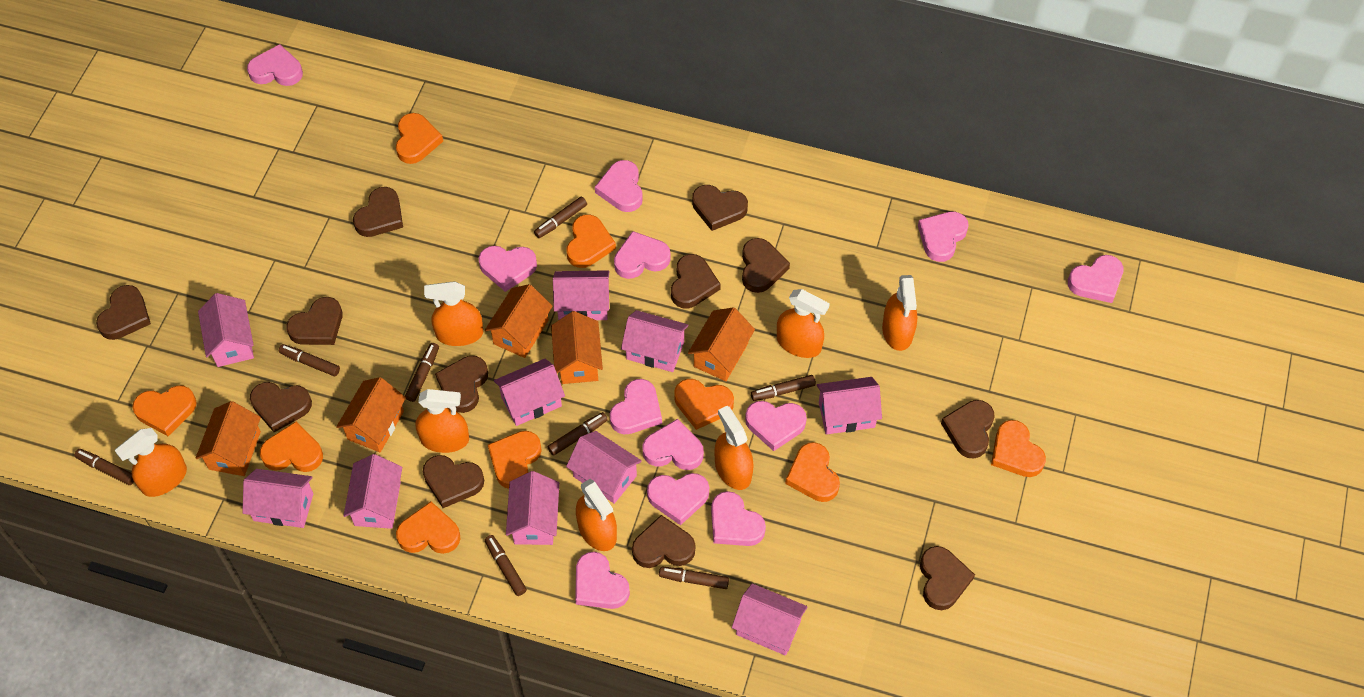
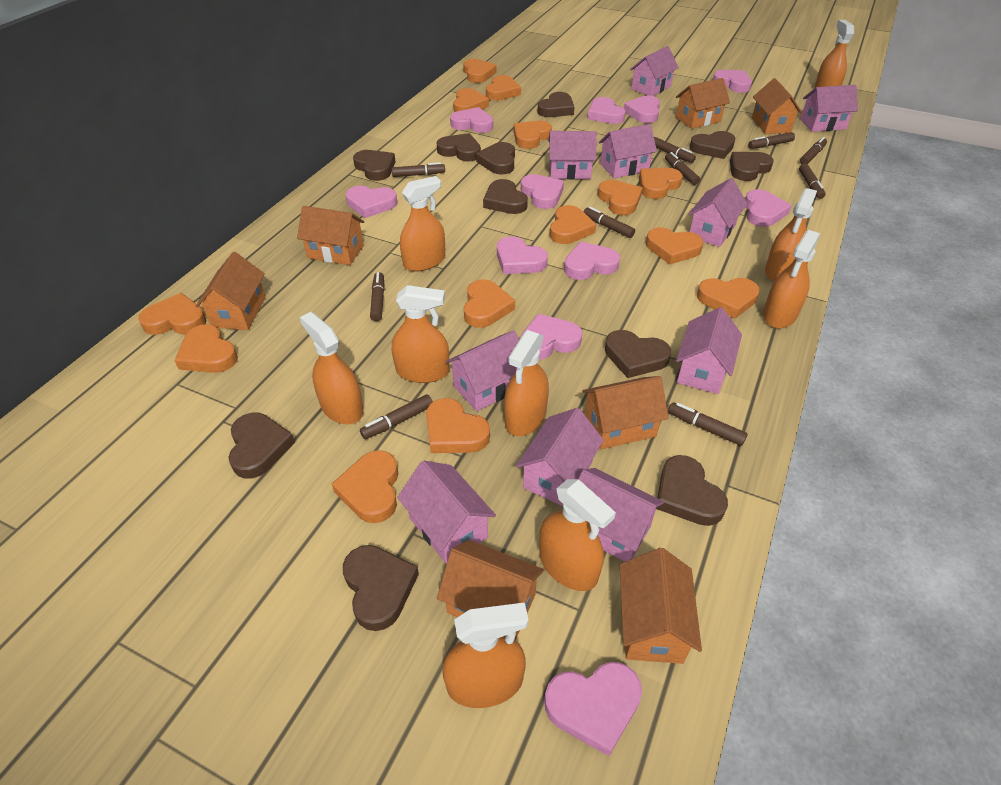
brown heart: [96,285,151,340] [250,382,312,432] [286,297,343,345] [353,187,403,237] [423,455,484,508] [435,356,488,413] [632,515,695,568] [671,254,721,308] [692,185,748,231] [742,238,790,293] [920,546,975,610] [941,400,994,458] = 12 -> [228,413,295,479] [343,545,419,631] [353,150,395,181] [437,133,481,161] [476,142,515,174] [483,179,528,214] [538,92,574,117] [605,330,671,378] [656,455,728,526] [689,131,735,159] [730,152,774,181] = 11
brown marker: [74,449,134,485] [279,344,340,376] [405,343,439,402] [485,535,527,596] [534,196,587,238] [548,412,608,456] [659,567,729,589] [751,375,816,401] = 8 -> [360,394,433,439] [370,272,385,321] [392,162,445,177] [584,207,635,238] [654,137,696,163] [665,152,700,185] [668,402,747,446] [748,132,795,149] [799,164,826,199] [800,137,827,164] = 10
orange heart: [132,386,197,436] [260,422,323,472] [396,113,443,164] [396,502,461,554] [488,431,542,489] [567,215,616,268] [674,379,734,430] [785,442,840,502] [991,420,1046,477] = 9 -> [138,293,206,335] [174,324,238,373] [332,450,398,523] [426,398,490,453] [453,88,489,112] [463,59,497,83] [464,279,515,328] [486,75,521,101] [514,121,552,149] [550,205,596,244] [598,180,643,215] [639,168,682,199] [646,227,703,265] [697,278,760,319] = 14
orange house: [195,401,261,476] [336,377,406,452] [485,284,553,358] [551,311,603,384] [688,307,755,381] = 5 -> [195,252,266,330] [297,206,364,265] [437,540,544,641] [582,376,669,449] [620,548,702,664] [676,78,730,129] [752,78,802,134] = 7
orange spray bottle: [114,428,187,497] [416,389,469,453] [424,281,483,346] [576,479,617,551] [714,406,754,490] [777,289,830,358] [882,275,917,351] = 7 -> [300,312,363,424] [392,285,449,383] [400,176,445,271] [442,602,529,708] [504,330,549,436] [539,479,616,591] [763,230,820,329] [765,188,817,282] [815,20,854,88] = 9
pink heart: [247,44,303,86] [478,246,537,292] [575,552,630,609] [595,160,643,212] [610,379,662,434] [614,231,671,279] [642,419,704,470] [647,473,709,525] [711,491,766,546] [745,401,807,451] [918,211,969,262] [1068,255,1123,303] = 12 -> [346,186,397,218] [450,107,493,133] [497,236,548,274] [520,314,582,360] [521,174,564,209] [544,662,642,756] [564,242,620,280] [588,97,626,124] [624,96,660,123] [713,70,752,93] [745,189,792,227] = 11

